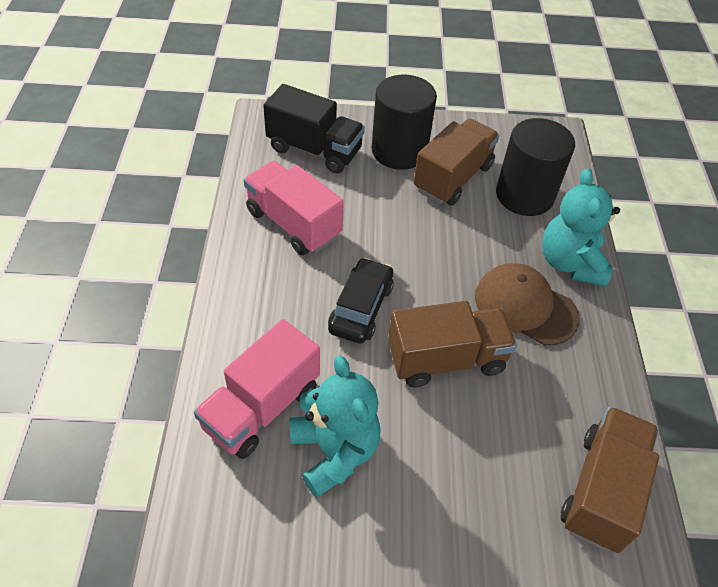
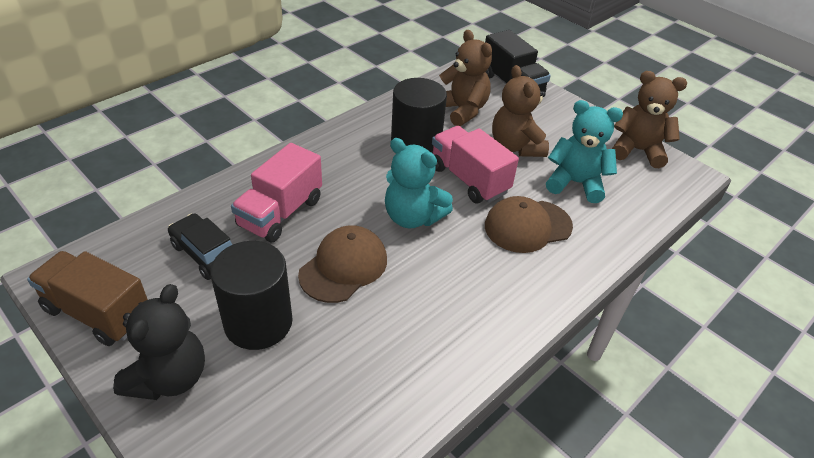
black teddy bear: none = 0 -> [113,284,205,400] = 1
brown cap: [475,263,579,346] = 1 -> [298,225,387,303] [485,196,573,253] = 2
brown teddy bear: none = 0 -> [439,30,492,126] [492,65,549,157] [612,71,687,168] = 3
brown truck: [388,301,517,388] [413,119,500,206] [561,406,659,553] = 3 -> [27,251,148,346] = 1

